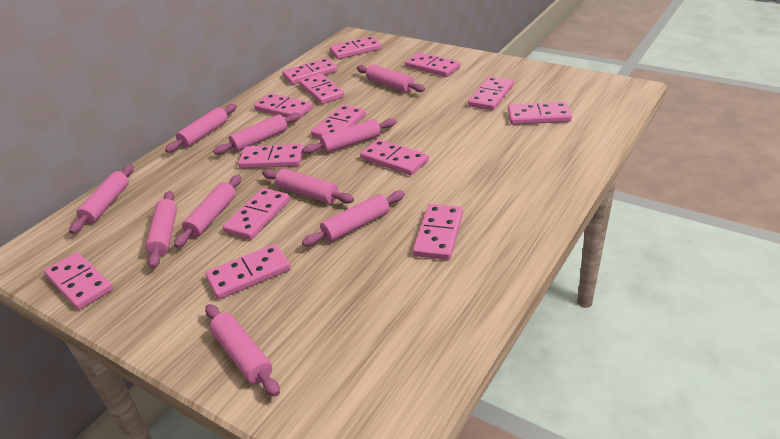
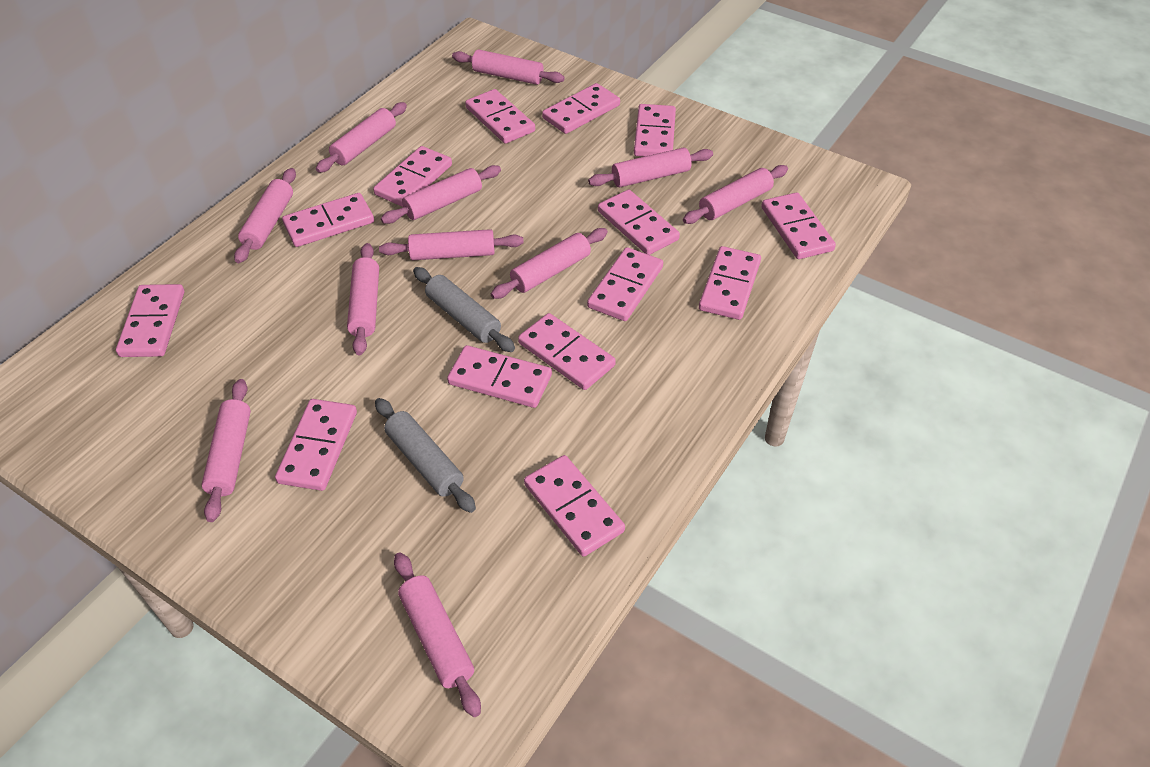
grey rolling pin: none = 0 -> [375,398,476,513] [413,267,515,352] = 2
pink rolling pin: [69,165,134,234] [145,191,177,268] [165,104,237,153] [174,175,241,248] [205,304,280,397] [213,113,301,154] [262,169,354,204] [302,118,397,154] [302,191,405,246] [357,65,425,92] = 10 -> [201,379,251,522] [234,168,296,263] [316,102,407,173] [347,243,379,355] [379,229,524,260] [381,165,501,224] [394,552,481,717] [452,50,565,85] [491,228,608,299] [588,148,713,187] [683,165,788,224] = 11

